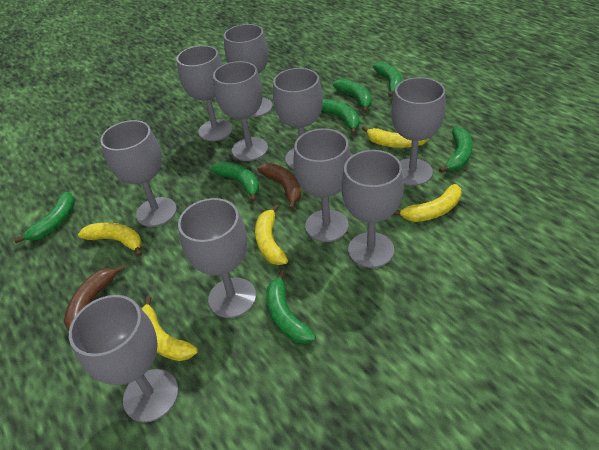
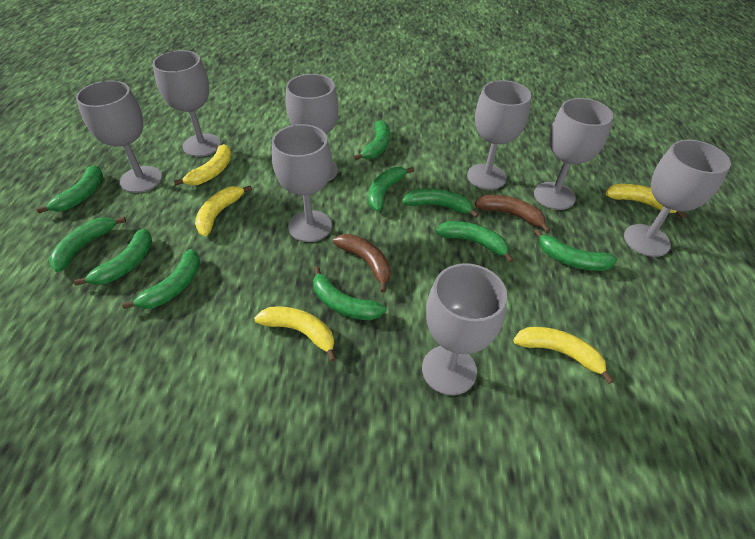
green banana: [14,192,75,243] [210,162,259,202] [266,270,316,344] [321,99,360,134] [333,79,372,113] [373,62,402,97] [439,127,473,173] = 7 -> [36,165,103,213] [49,217,126,272] [74,228,152,286] [122,249,200,309] [313,266,386,320] [353,120,390,160] [368,167,415,211] [402,189,479,218] [435,221,514,263] [534,229,618,271] = 10
grey goblet: [69,295,179,423] [100,120,177,227] [177,45,233,141] [178,198,256,318] [213,61,268,161] [224,24,273,117] [273,68,323,169] [293,128,351,242] [342,150,404,268] [391,77,446,186] = 10 -> [76,80,162,193] [152,50,221,157] [272,124,332,242] [286,74,338,181] [422,263,507,395] [467,80,531,190] [534,98,614,210] [624,140,731,257] = 8

